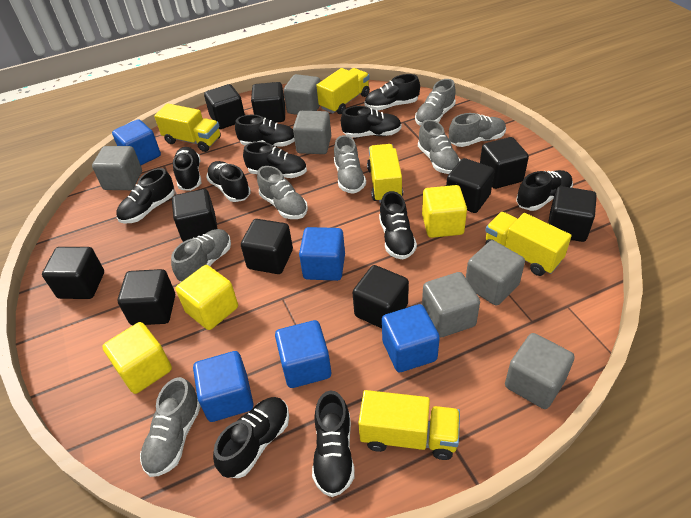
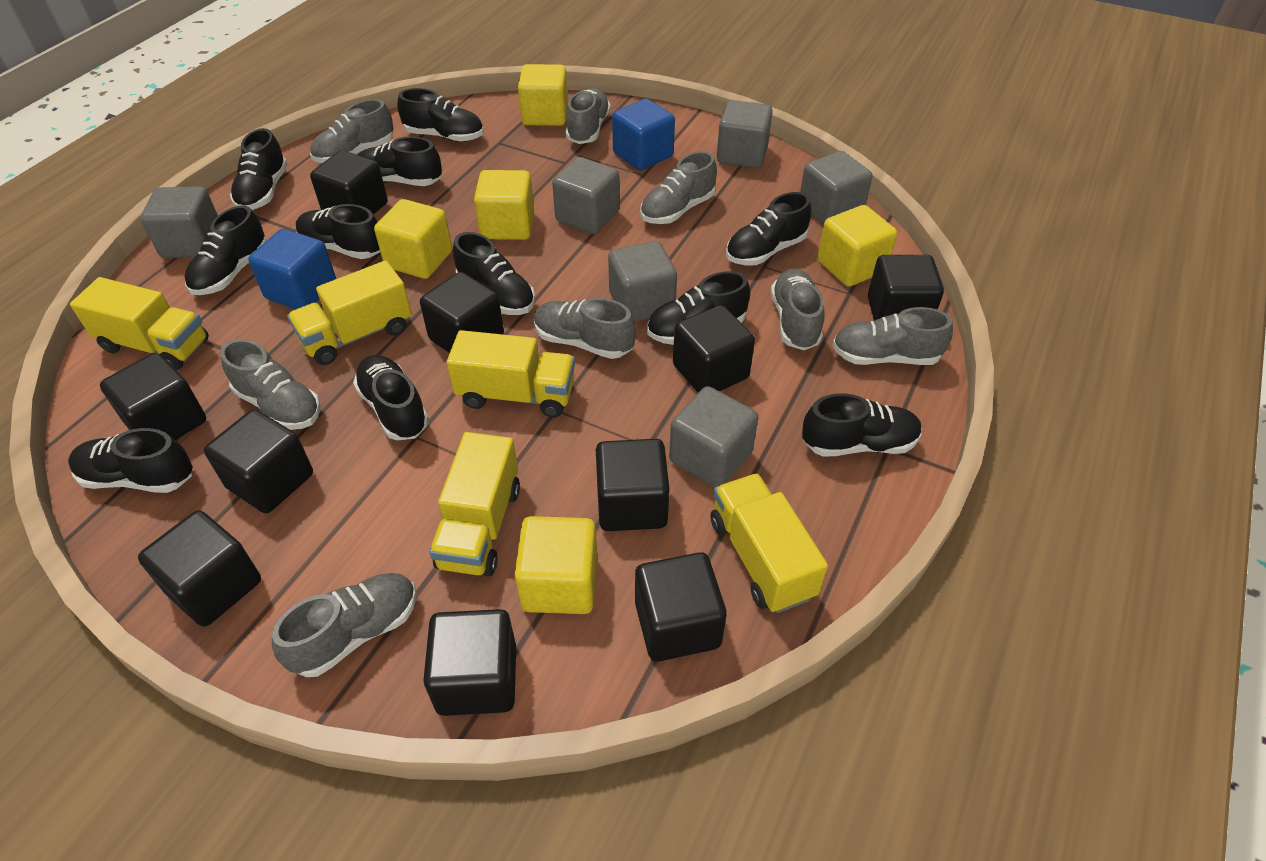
blue cube: [112,119,161,165] [193,351,253,422] [275,320,331,388] [299,227,345,281] [382,304,440,372] = 5 -> [248,229,336,309] [612,99,675,171] = 2
grey shoe: [140,377,201,477] [171,229,231,282] [257,166,308,219] [334,135,366,194] [415,79,456,126] [418,120,460,174] [449,113,506,147] = 7 -> [220,339,321,430] [272,573,417,677] [310,99,393,163] [534,298,636,359] [566,88,611,144] [640,151,717,224] [771,268,825,350] [832,307,953,365] = 8
yellow cube: [102,322,172,394] [176,265,238,330] [422,185,467,238] = 3 -> [374,199,452,279] [474,170,534,240] [515,516,597,614] [518,64,568,126] [817,205,897,287] = 5

